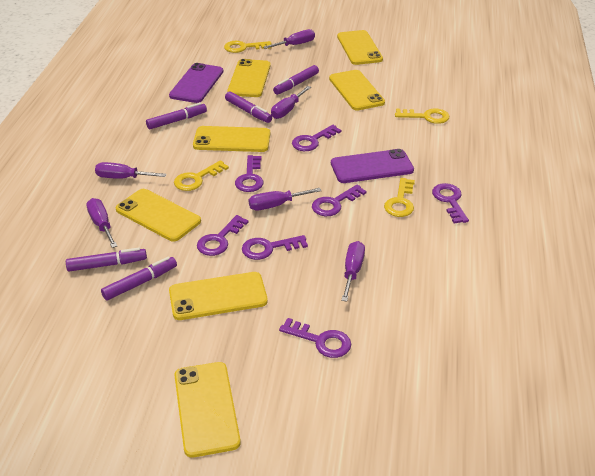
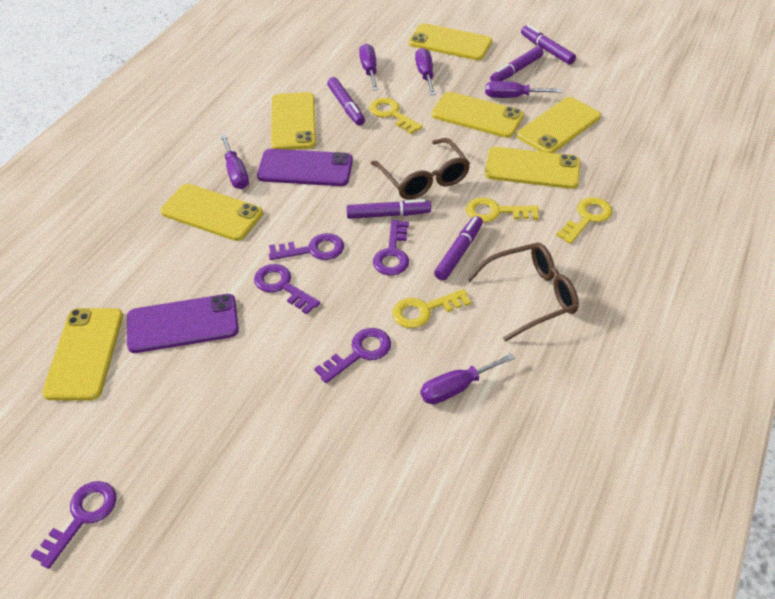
brown glasses: none = 0 -> [371,138,470,200] [467,243,579,342] = 2
purple key: [197,215,249,256] [235,155,263,192] [242,235,308,260] [279,318,351,358] [292,125,342,151] [312,185,367,216] [432,183,469,224] = 7 -> [31,481,117,569] [254,264,320,314] [269,233,344,260] [314,328,391,383] [373,220,409,276] = 5
purple screwdriver: [86,198,117,248] [95,162,167,179] [249,188,322,210] [263,29,315,49] [271,86,311,119] [341,241,365,302] = 6 -> [220,134,249,189] [359,44,378,90] [415,48,436,95] [421,353,515,404] [485,81,562,98] = 5

